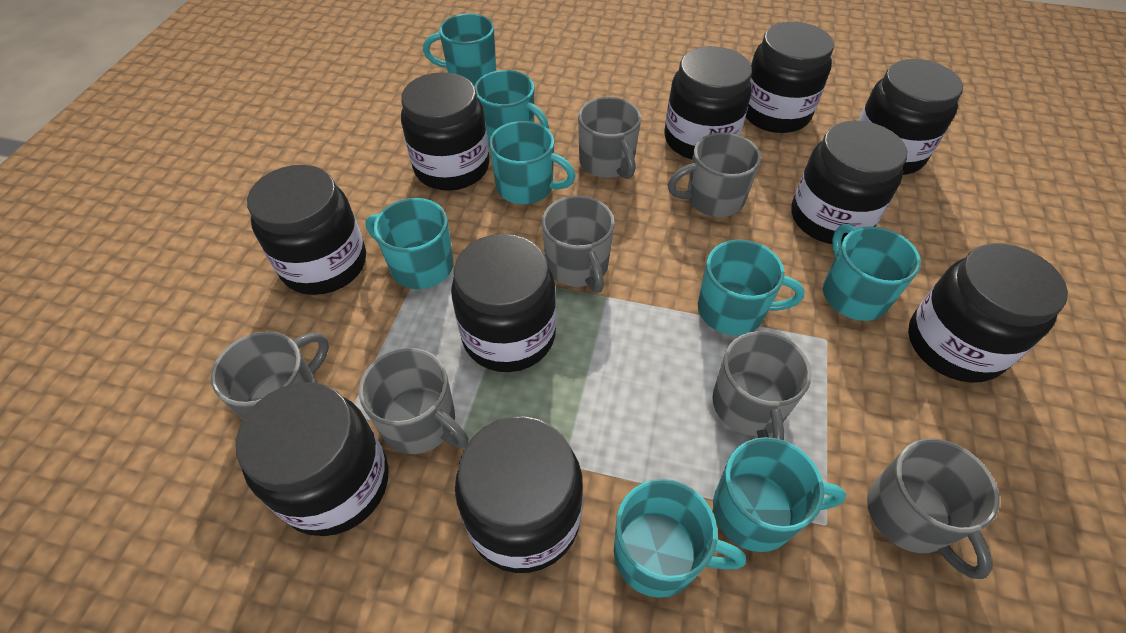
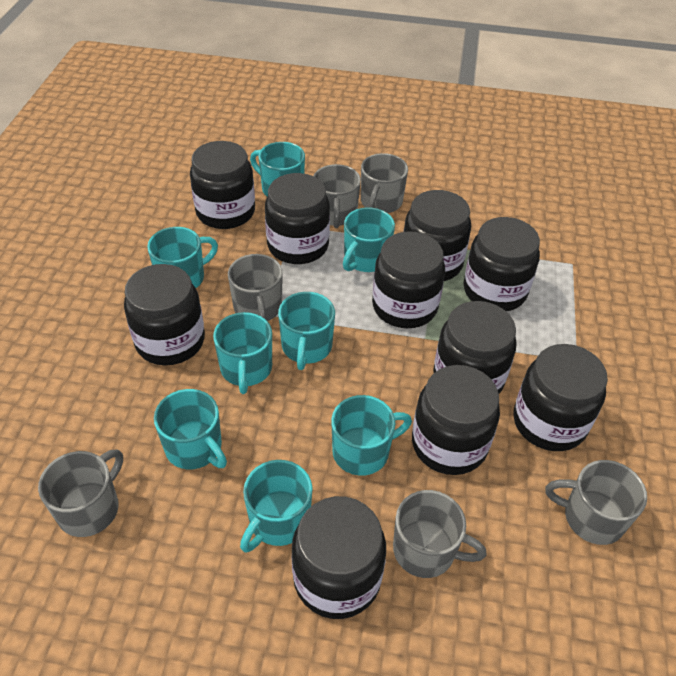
grey mug: [211,331,329,420] [359,348,468,454] [542,196,615,293] [578,97,641,179] [668,132,761,217] [712,331,812,440] [867,439,1000,579] = 7 -> [38,449,123,537] [228,254,282,321] [313,164,361,228] [361,153,408,213] [393,490,487,578] [545,460,647,545] = 6

